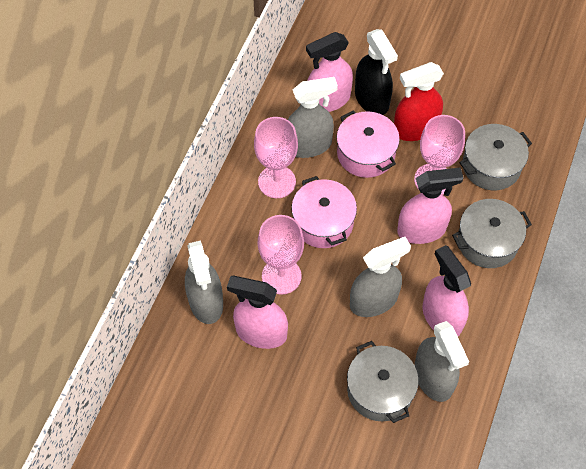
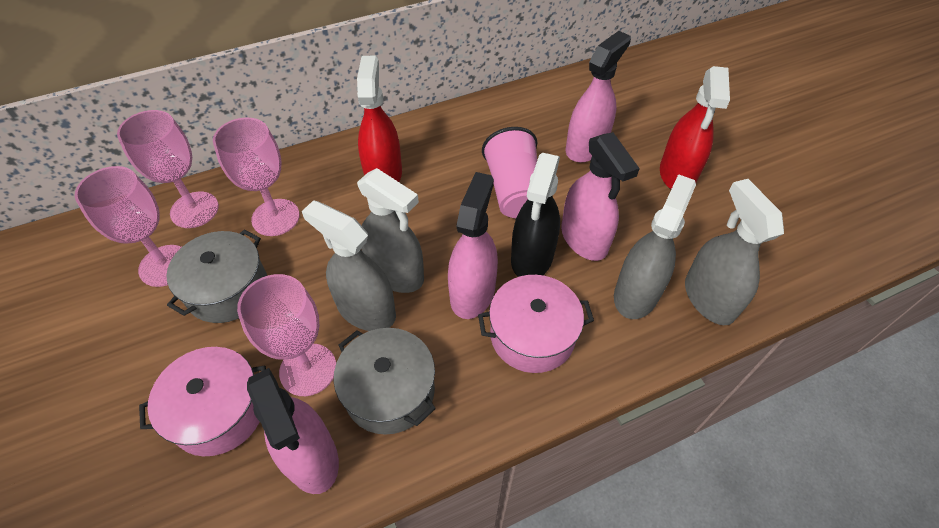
grey pot: [347,341,419,423] [452,199,532,268] [459,124,532,190] = 3 -> [166,229,267,323] [334,328,436,435] = 2
pink cup: none = 0 -> [482,127,537,218] = 1
pink goblet: [254,117,298,198] [258,215,304,295] [414,115,465,195] = 3 -> [75,166,181,287] [117,110,219,228] [213,118,300,236] [237,274,336,396] = 4
red spray bottle: [394,62,444,141] = 1 -> [357,56,402,182] [660,66,730,189] = 2

